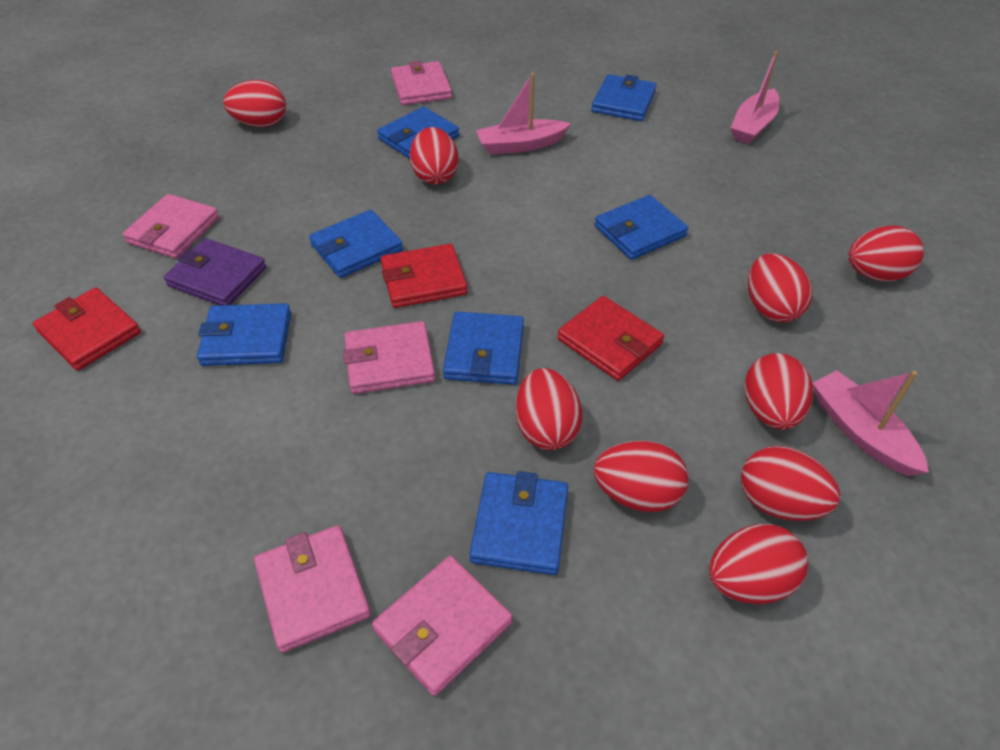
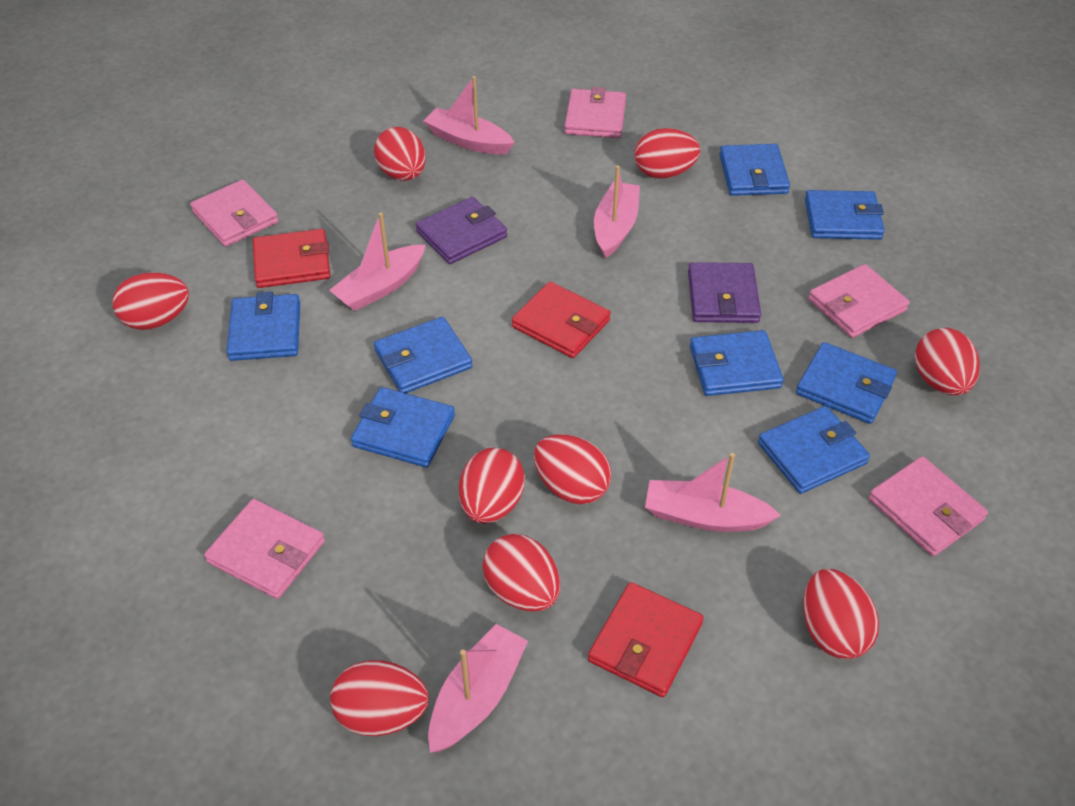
blue wallet: [197,303,291,366] [309,210,403,278] [377,107,459,159] [443,312,524,385] [469,471,568,575] [591,74,657,121] [594,195,688,260] = 7 -> [227,292,300,361] [351,387,455,467] [374,317,473,393] [690,330,784,396] [719,144,790,196] [758,406,870,494] [796,342,897,424] [805,190,885,240] = 8
pink boat: [476,73,571,155] [731,51,780,144] [812,370,929,476] = 3 -> [329,213,426,311] [423,76,515,154] [428,624,528,753] [594,166,640,258] [645,453,781,532] = 5
purple wallet: [164,238,267,306] = 1 -> [415,197,507,264] [688,262,761,323] = 2

